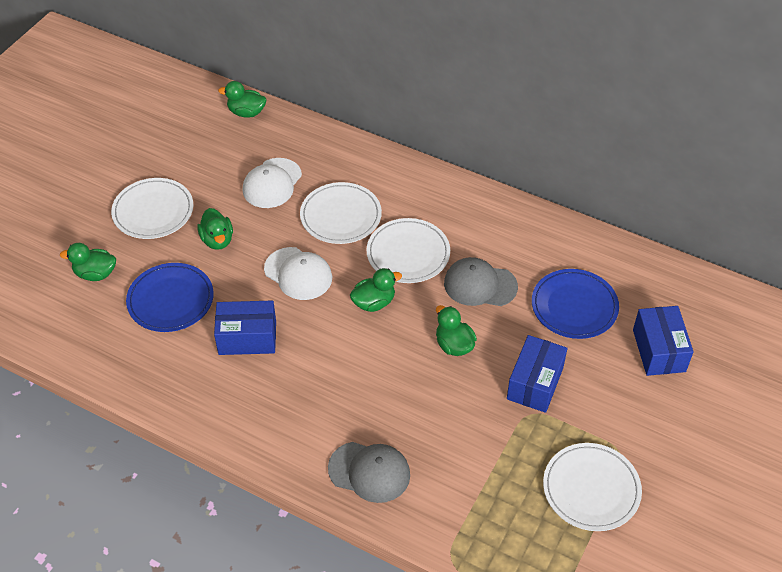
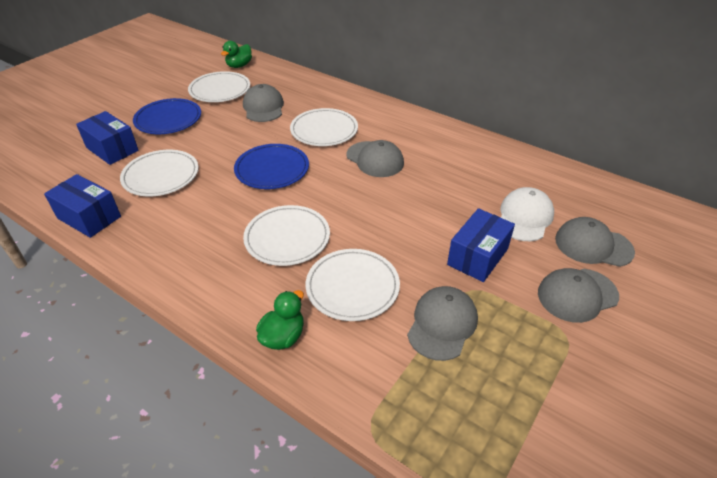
green duck: [60,243,116,281] [197,208,233,250] [218,81,266,118] [350,268,402,312] [436,305,477,356] = 5 -> [221,41,252,68] [256,290,304,350] = 2
grey cap: [328,442,410,503] [444,257,518,306] = 2 -> [243,84,284,122] [346,140,404,177] [407,286,478,361] [538,268,619,323] [555,217,635,267] = 5
white cap: [243,158,302,208] [264,247,332,300] = 2 -> [500,187,554,241] = 1
white plate: [111,178,193,239] [300,182,382,244] [366,218,450,283] [543,443,642,531] = 4 -> [120,150,198,196] [188,71,250,102] [243,205,330,266] [290,108,358,146] [306,249,400,321] = 5

